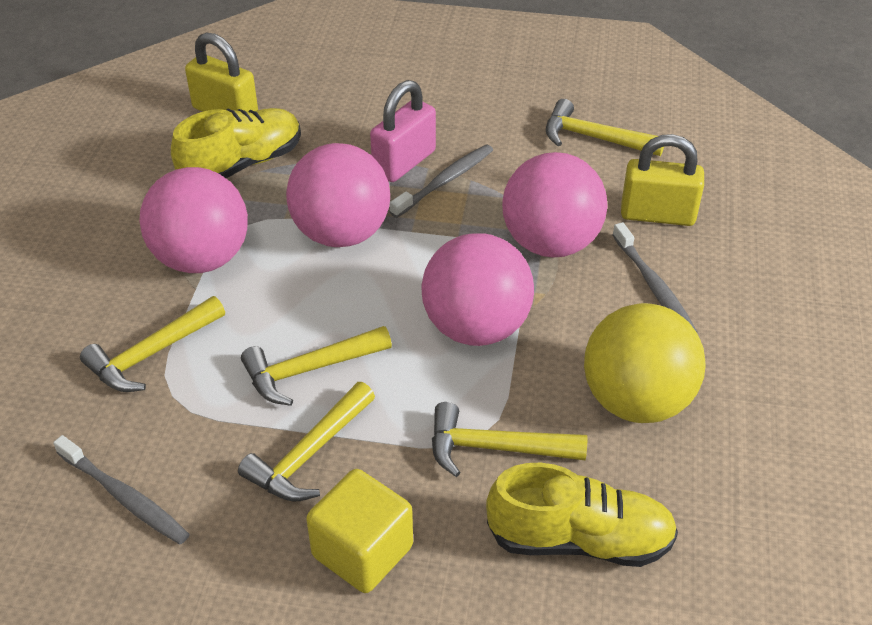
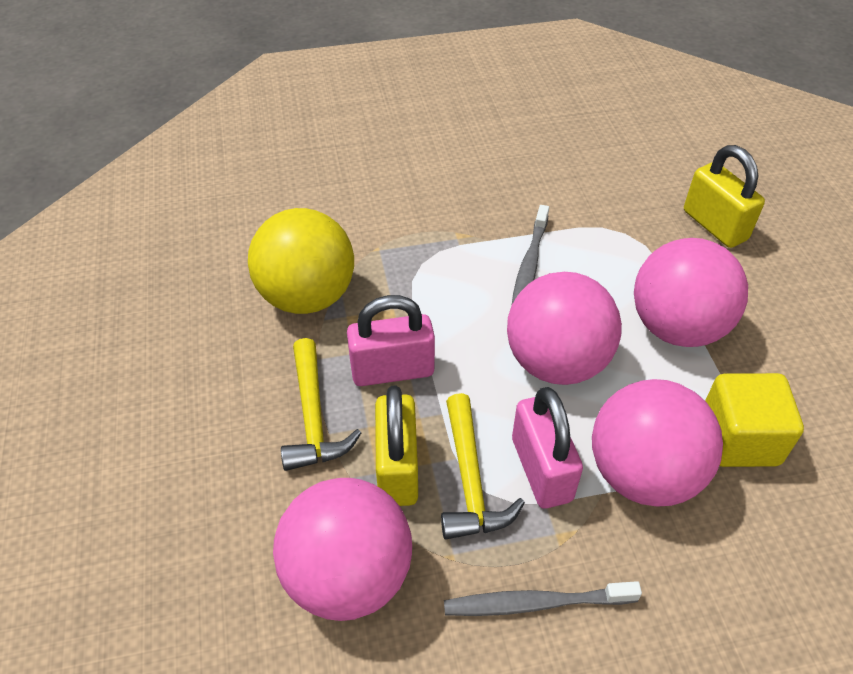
grey toothbrush: [53,435,190,545] [390,145,493,218] [613,222,698,333] = 3 -> [444,581,642,616] [511,205,549,306] = 2
pink padlock: [370,80,436,182] = 1 -> [347,295,435,386] [512,387,583,509] = 2
yellow hammer: [80,296,225,392] [238,382,375,502] [241,326,392,406] [432,402,587,477] [546,99,664,156] = 5 -> [281,338,361,471] [441,393,525,540] = 2
yellow shoe: [171,108,301,179] [486,463,678,567] = 2 -> none = 0

